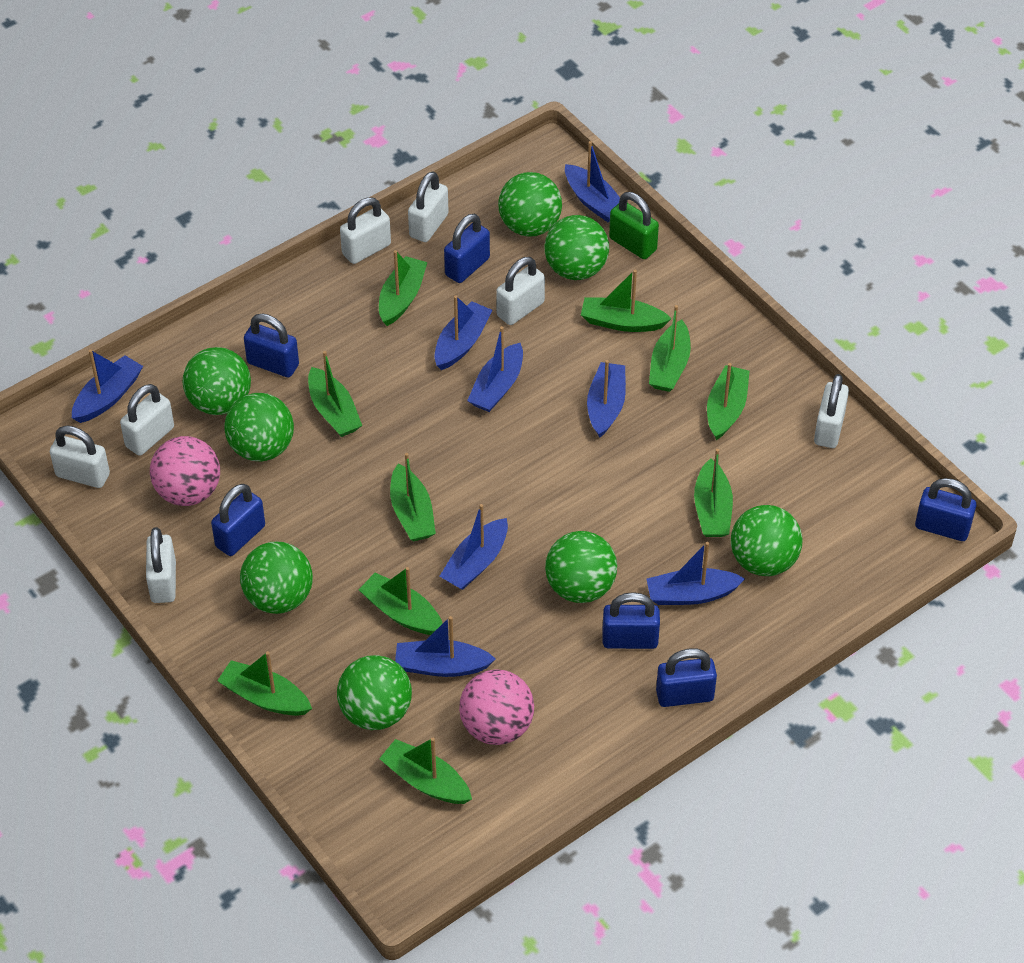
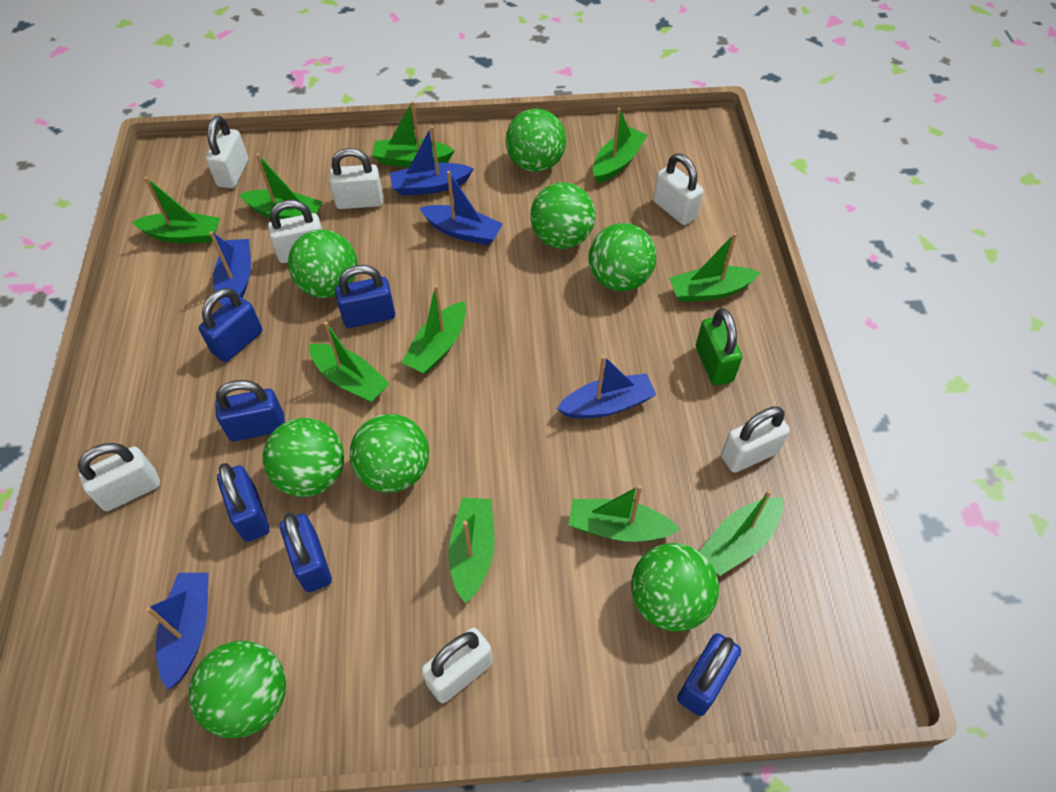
blue boat: [72,350,143,423] [395,616,496,677] [434,295,492,370] [440,504,508,590] [467,326,523,412] [565,141,620,222] [587,360,626,438] [647,542,745,605] = 8 -> [146,573,209,690] [209,231,251,305] [390,126,474,196] [420,171,503,245] [557,355,656,418] = 5
pink ball: [150,436,220,506] [459,669,534,745] = 2 -> none = 0

